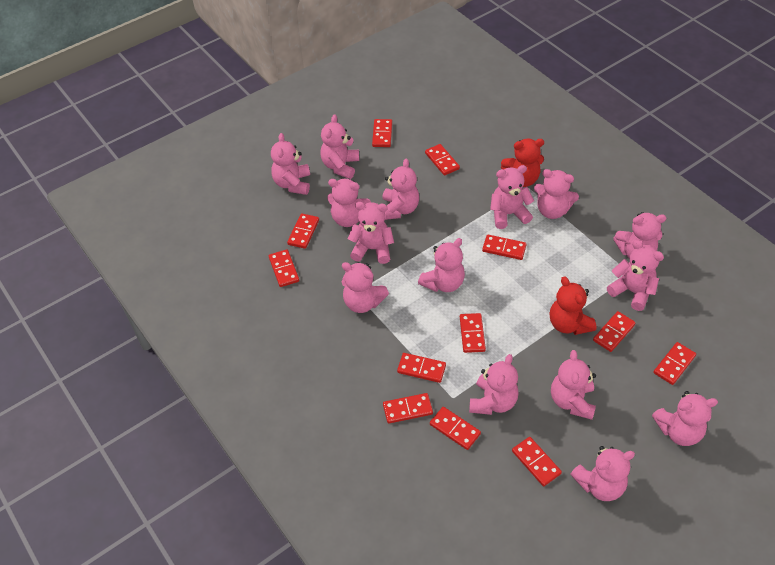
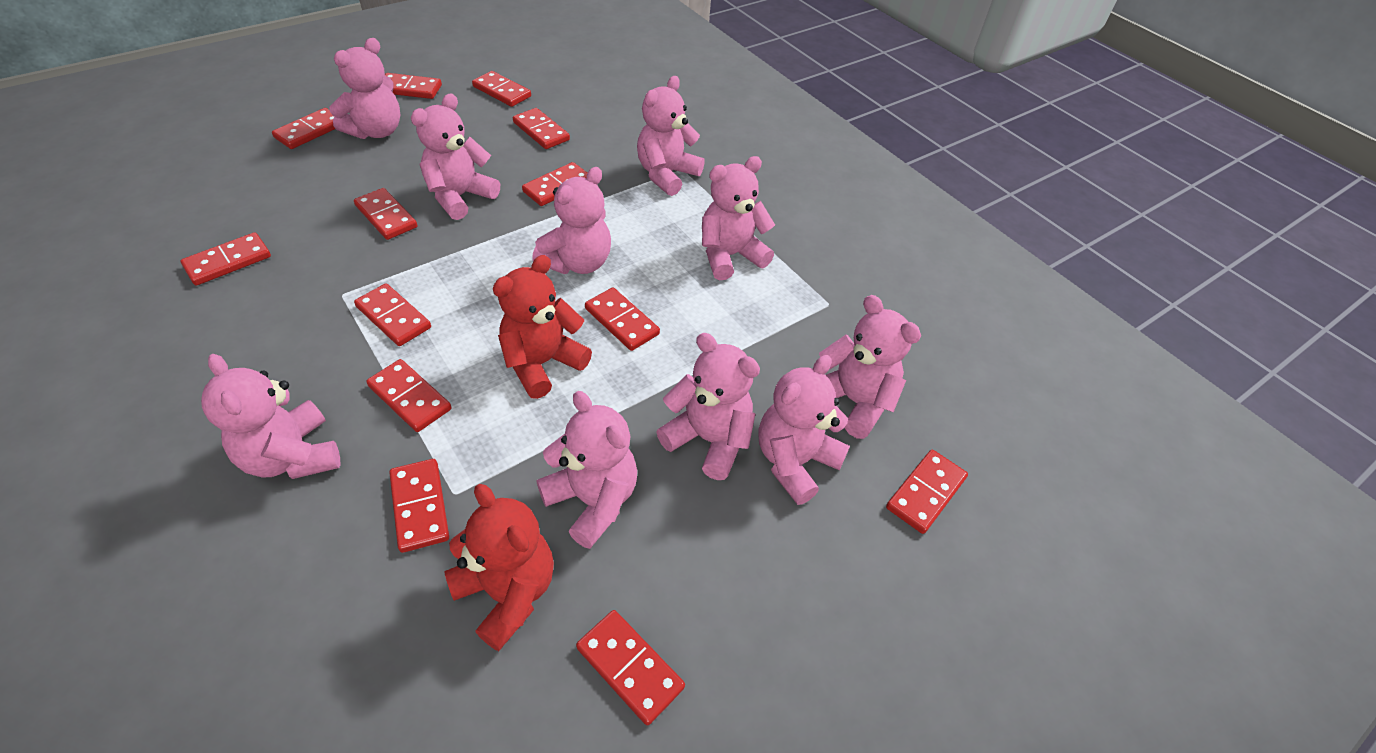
pink teddy bear: [271,133,310,195] [320,115,359,179] [327,179,371,227] [342,262,389,313] [348,202,394,264] [382,158,419,220] [418,238,465,292] [469,354,518,415] [490,165,534,229] [534,169,579,219] [551,350,596,420] [570,446,635,501] [607,240,664,311] [613,212,666,259] [652,391,718,446] = 15 -> [201,354,340,479] [329,38,400,139] [411,93,500,220] [532,167,611,274] [536,391,637,549] [637,76,705,196] [656,333,760,480] [702,156,775,280] [759,355,850,505] [819,295,921,439] = 10
red domino: [269,249,299,287] [287,213,319,249] [372,119,392,147] [383,393,433,423] [397,353,446,383] [425,144,460,176] [430,407,481,450] [460,313,486,353] [482,235,527,260] [512,437,562,486] [593,311,636,352] [654,342,696,385] = 12 -> [180,232,271,286] [272,108,335,149] [354,188,417,240] [354,283,431,346] [366,359,451,432] [384,73,442,99] [389,459,449,553] [472,71,531,107] [513,108,570,149] [522,162,587,206] [576,610,685,725] [585,287,660,351] [886,450,968,534] = 13

